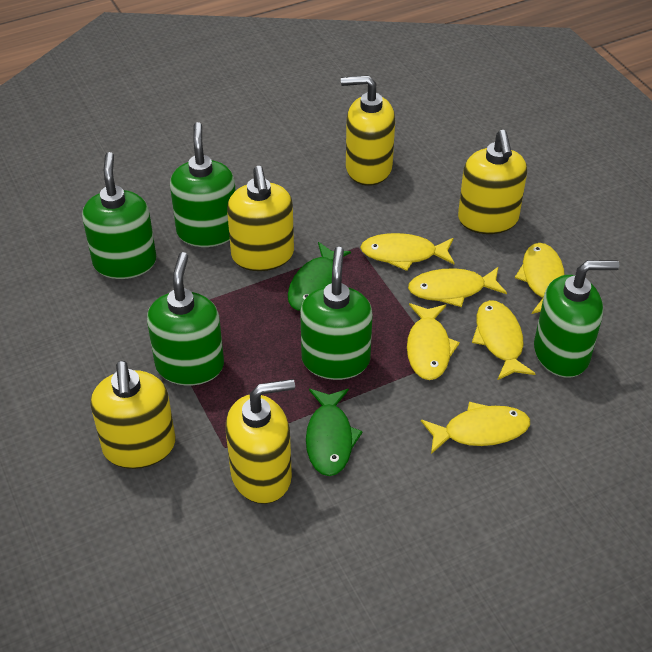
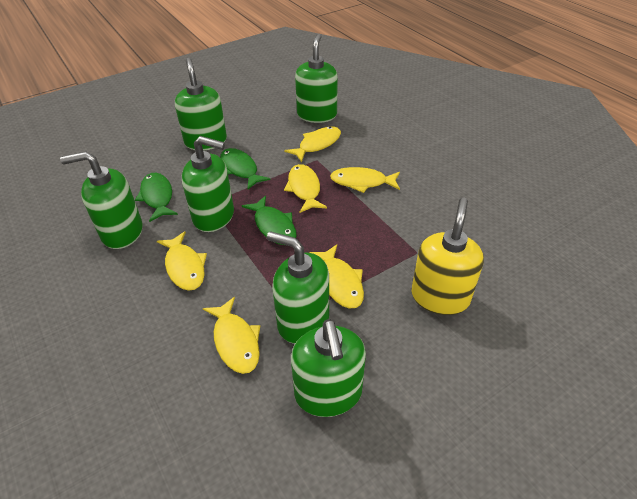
green fish: [288,242,351,311] [306,389,363,476] = 2 -> [135,173,178,222] [220,148,271,189] [242,196,297,245] = 3
green soap dispenser: [82,152,156,279] [147,252,224,386] [170,122,236,247] [300,247,373,380] [534,260,619,378] = 5 -> [60,151,143,249] [175,58,227,151] [182,136,234,232] [267,231,329,344] [291,319,366,417] [295,34,338,123] = 6
yellow soap dispenser: [90,361,176,469] [226,379,295,504] [227,166,294,271] [341,75,395,186] [458,130,527,234] = 5 -> [411,198,484,315] = 1

